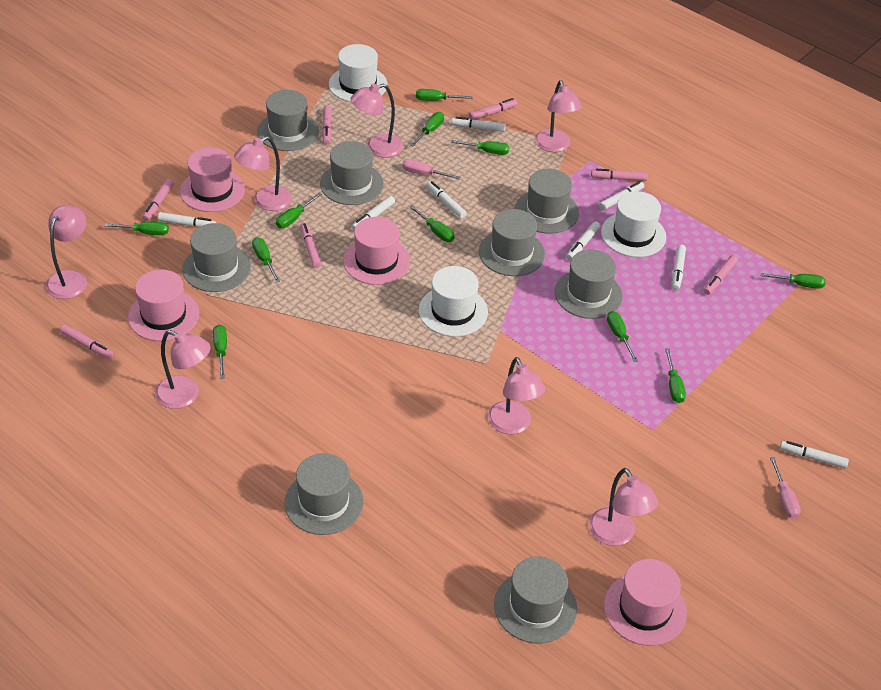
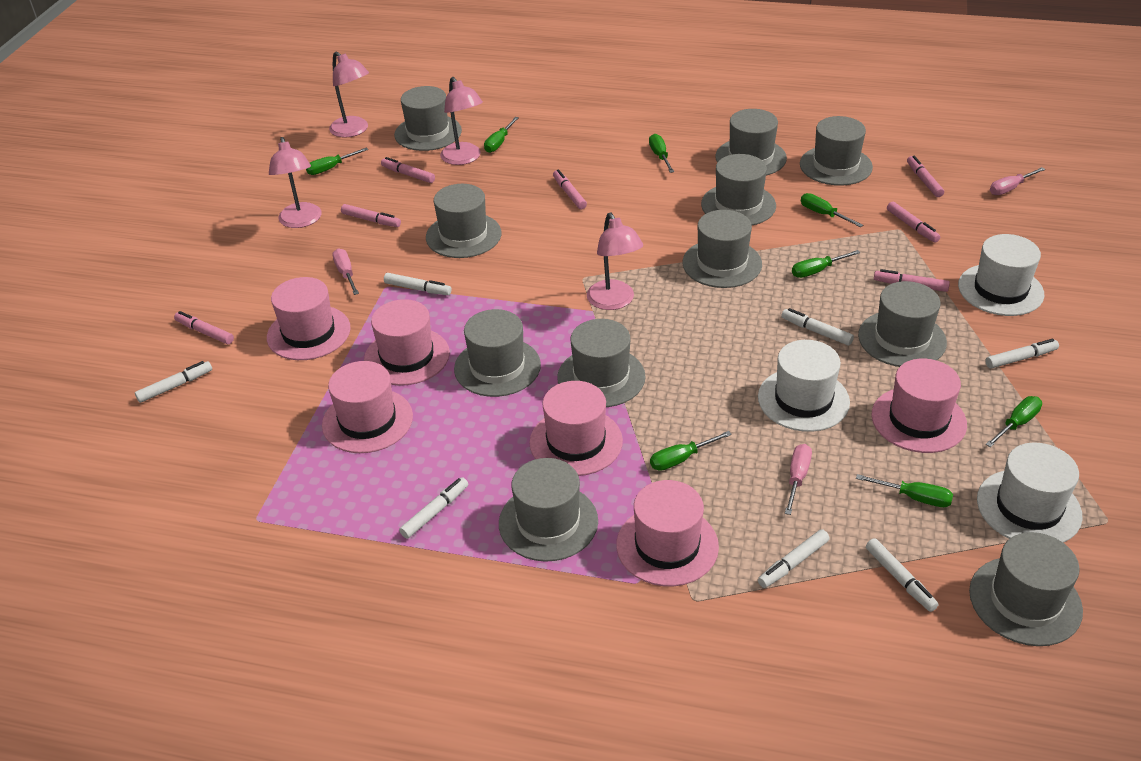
green screwdriver: [105,222,169,235] [213,325,227,379] [252,237,280,283] [276,193,322,228] [409,205,454,242] [410,112,444,146] [416,89,472,101] [451,140,509,155] [607,311,638,362] [665,349,686,403] [760,273,826,289] = 11 -> [306,148,368,175] [484,117,519,153] [649,134,674,173] [650,431,732,471] [792,250,860,278] [801,193,863,227] [856,474,953,507] [985,396,1042,447] = 8
grey hat: [182,223,251,292] [257,90,319,151] [284,453,364,535] [320,141,384,205] [479,209,545,276] [494,556,577,643] [515,169,579,234] [554,249,623,319] = 8 -> [394,86,462,151] [426,184,501,258] [454,309,541,397] [499,458,598,562] [557,319,646,407] [682,210,762,288] [701,154,776,225] [715,109,787,175] [800,116,873,186] [858,281,947,367] [969,532,1083,646] = 11
pink hat: [128,270,199,341] [180,147,245,212] [343,217,410,285] [604,559,687,646] = 4 -> [267,277,351,360] [322,361,413,453] [364,299,450,385] [529,381,623,476] [616,480,719,586] [871,359,967,453] = 6
pink lamp: [46,205,87,299] [155,330,210,409] [234,136,292,211] [350,84,403,157] [488,357,545,434] [535,80,582,152] [589,468,658,546] = 7 -> [269,137,322,228] [329,51,369,138] [440,77,483,165] [587,213,643,310] = 4
pink screwdriver: [402,159,460,179] [770,457,801,519] = 2 -> [332,249,359,295] [785,444,812,515] [990,167,1045,195] = 3
white marker: [158,212,216,228] [351,196,395,230] [426,181,467,218] [451,117,506,132] [566,221,601,261] [599,181,644,210] [672,245,686,290] [780,441,849,468] = 8 -> [135,361,212,403] [384,273,451,295] [399,477,468,539] [758,529,830,588] [781,308,854,345] [866,538,938,612] [985,339,1059,369] = 7

